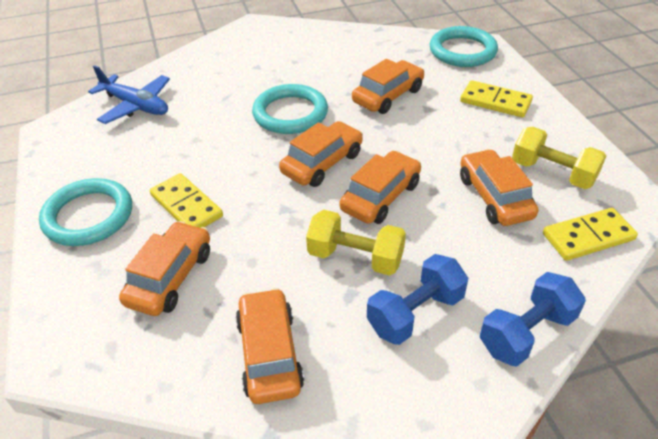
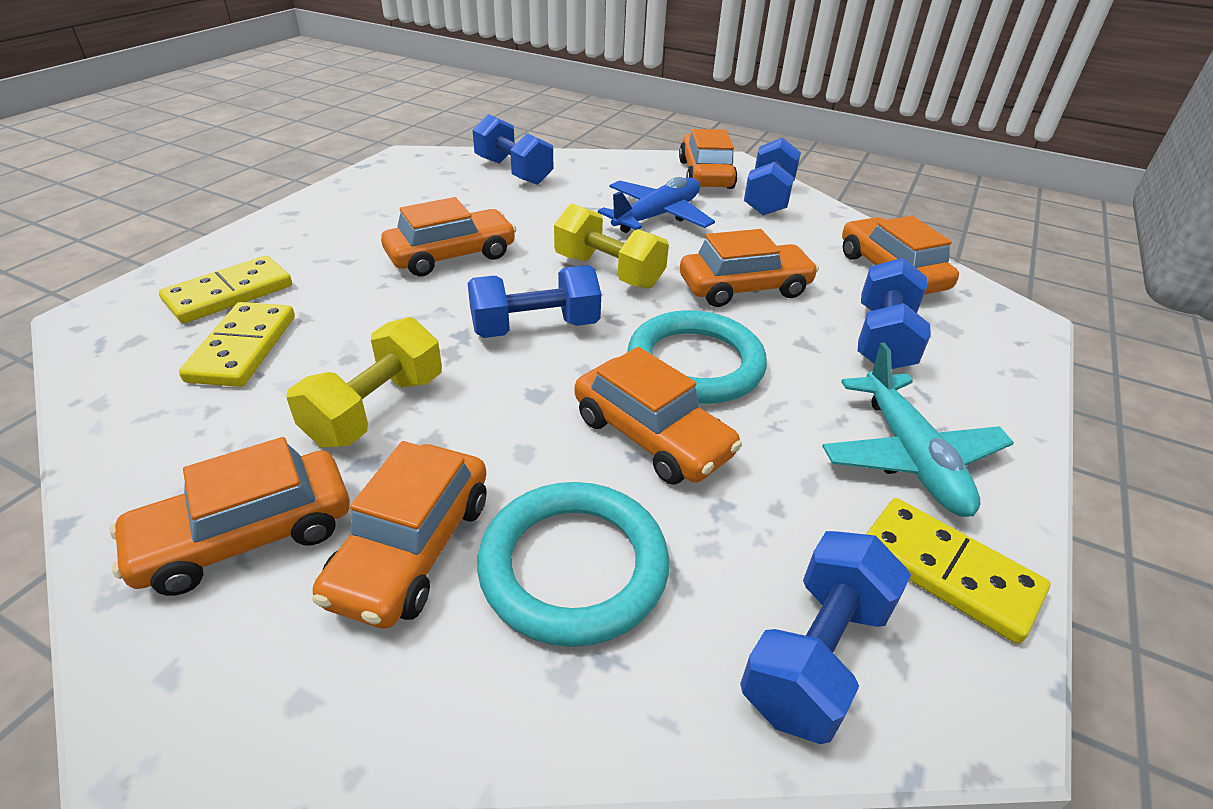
blue dumbbell: [367,254,468,345] [480,272,586,367] = 2 -> [467,265,601,338] [473,114,553,185] [740,531,911,744] [744,138,801,216] [858,258,931,369] = 5
orange car: [119,221,210,316] [236,288,304,404] [279,121,363,187] [340,151,421,224] [352,59,425,114] [460,149,538,226] = 6 -> [109,437,350,596] [312,441,486,629] [381,197,517,277] [575,347,742,485] [679,129,737,189] [680,229,819,307] [842,216,959,295] = 7
turquoise plane: none = 0 -> [822,342,1014,517] = 1
turquoise ring: [39,178,132,246] [252,84,328,134] [430,26,498,67] = 3 -> [477,482,669,647] [627,310,767,404] = 2

